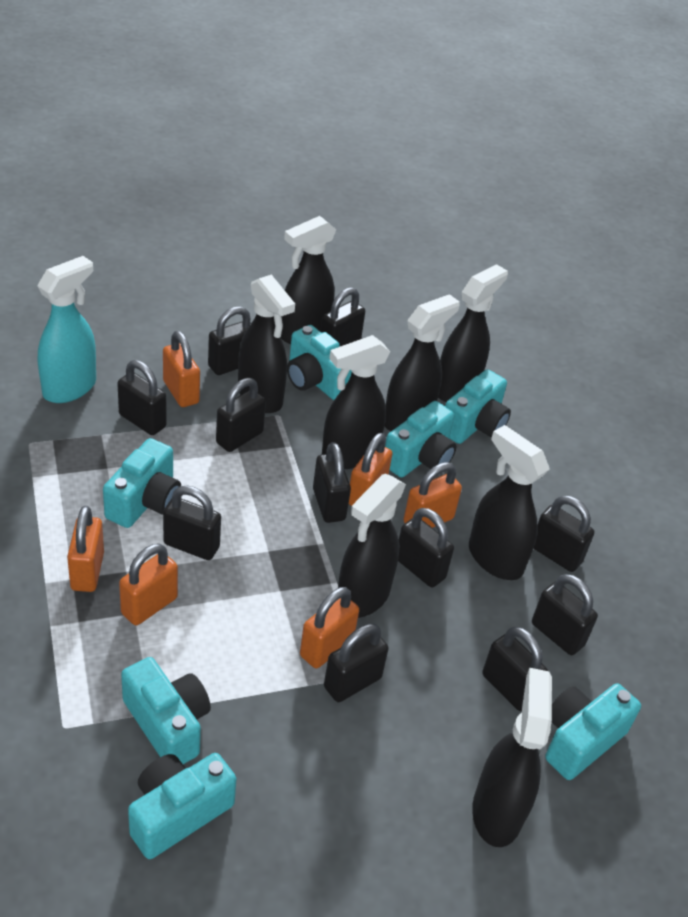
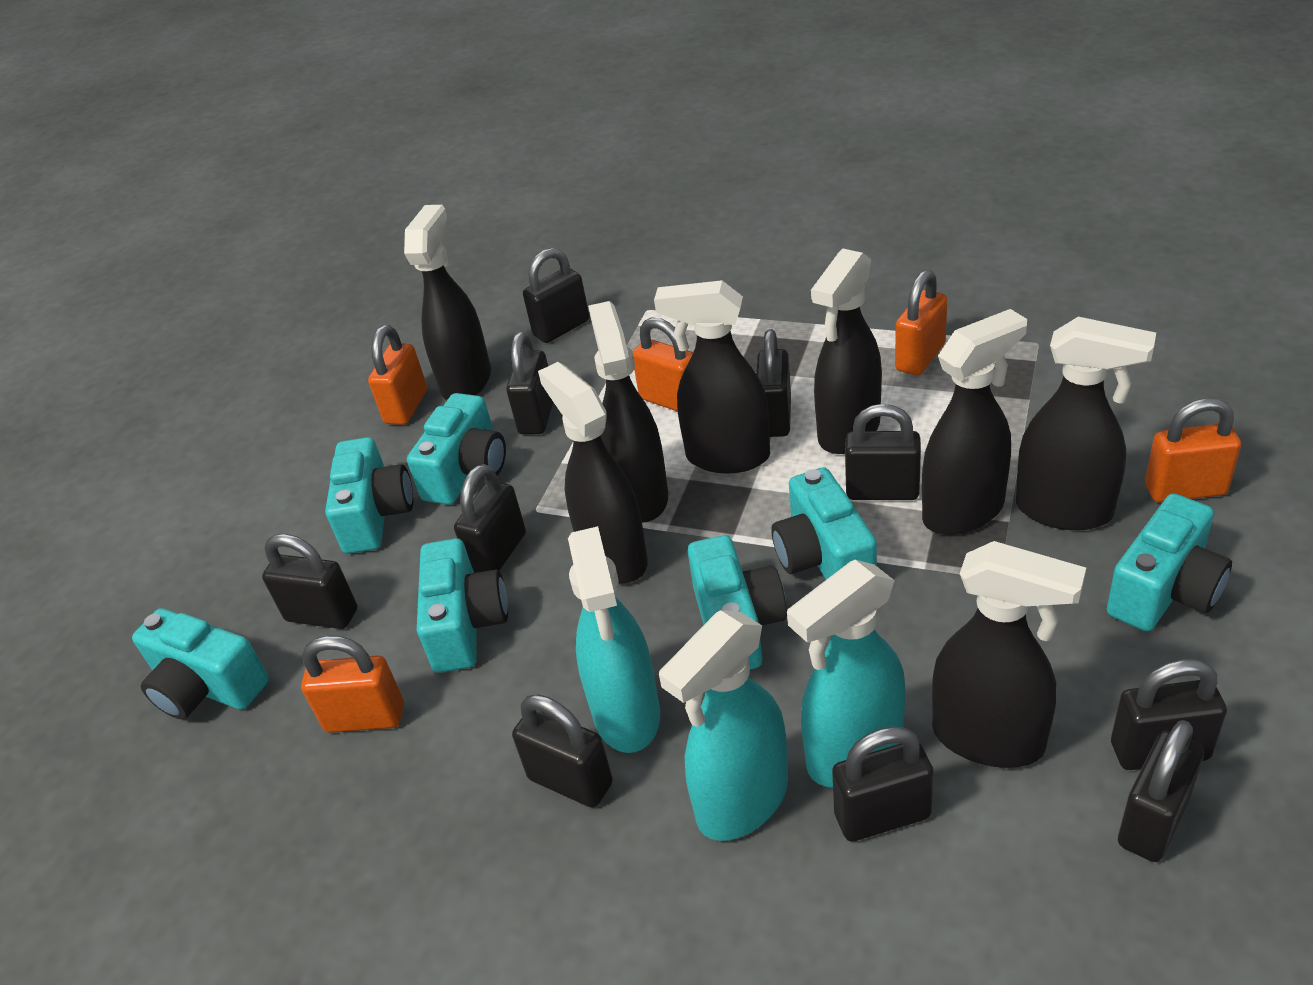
black padlock: [117,360,166,435] [163,485,221,560] [208,306,251,375] [216,378,266,452] [313,442,351,523] [320,287,365,346] [324,623,389,702] [398,508,454,588] [482,627,548,711] [532,574,598,655] [533,496,594,572] = 11 -> [262,534,357,629] [454,464,526,573] [506,332,553,435] [512,694,613,808] [523,248,589,343] [756,329,791,437] [832,726,934,842] [845,404,921,500] [1111,659,1227,770] [1118,720,1204,862] = 10
orange padlock: [67,506,104,592] [119,544,178,625] [163,331,200,407] [300,587,359,668] [349,433,393,506] [403,462,462,528] = 6 -> [301,635,404,733] [368,325,427,425] [633,317,693,411] [895,270,948,376] [1145,398,1241,503] = 5
turquoise spray bottle: [37,256,96,403] = 1 -> [568,526,660,753] [659,610,788,841] [787,560,905,788] = 3

